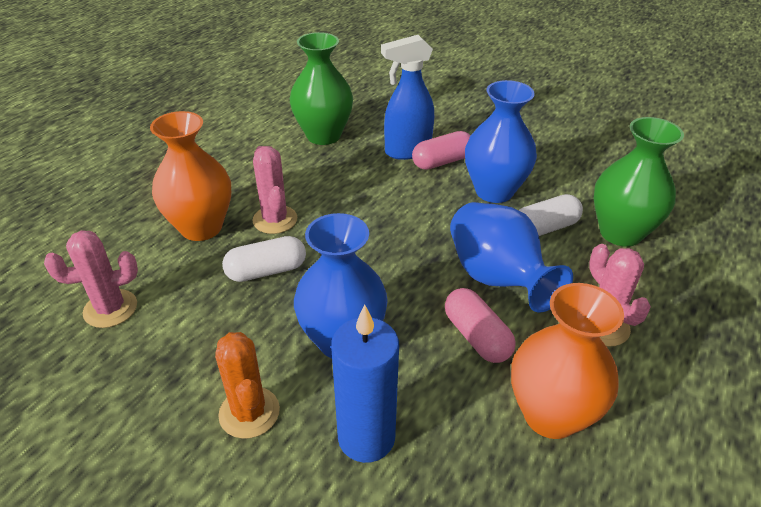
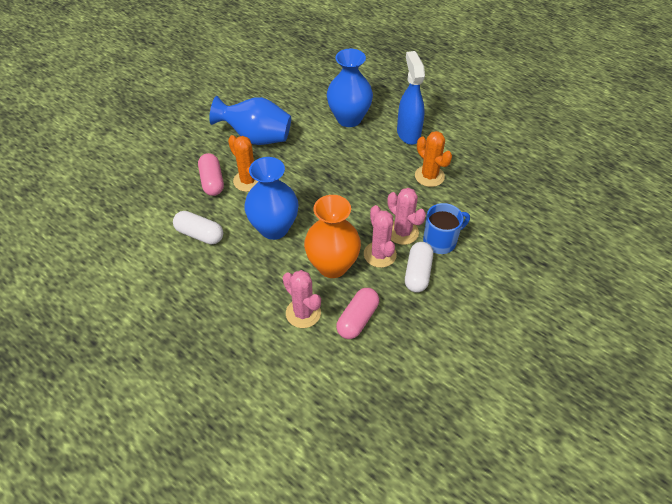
blue candle: [331,304,399,463] = 1 -> none = 0
blue mug: none = 0 -> [423,203,470,254] = 1
green vase: [290,32,353,145] [594,117,684,247] = 2 -> none = 0
orange cactus: [215,332,280,439] = 1 -> [228,135,258,192] [415,131,452,187] = 2
orange vase: [150,111,231,241] [511,283,624,439] = 2 -> [304,195,361,278] = 1

